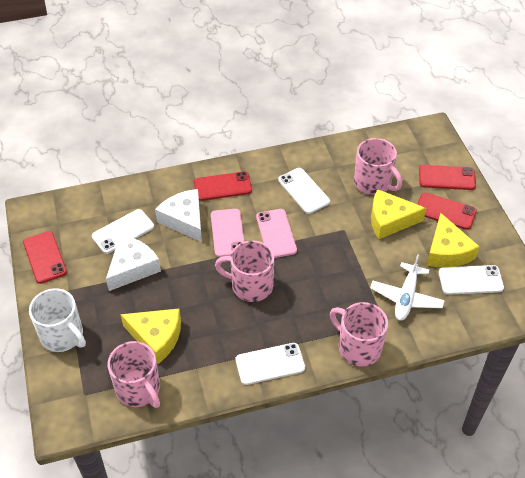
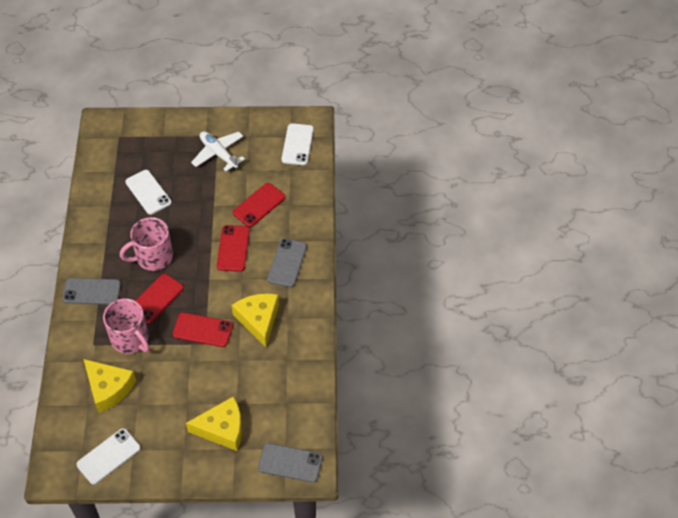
grey phone: none = 0 -> [62,278,121,305] [258,443,322,483] [267,238,307,287] = 3
pink mug: [108,341,160,408] [215,240,274,302] [330,302,388,367] [354,138,402,195] = 4 -> [103,298,150,354] [120,217,173,271] = 2
pink phone: [211,209,244,257] [256,209,297,258] = 2 -> none = 0
white cheese: [106,235,161,291] [155,189,202,242] = 2 -> none = 0
white mug: [29,288,86,352] = 1 -> none = 0
white phone: [92,209,154,254] [236,343,305,385] [278,168,330,214] [439,265,504,295] = 4 -> [76,428,141,485] [125,170,172,215] [281,123,314,165] = 3

